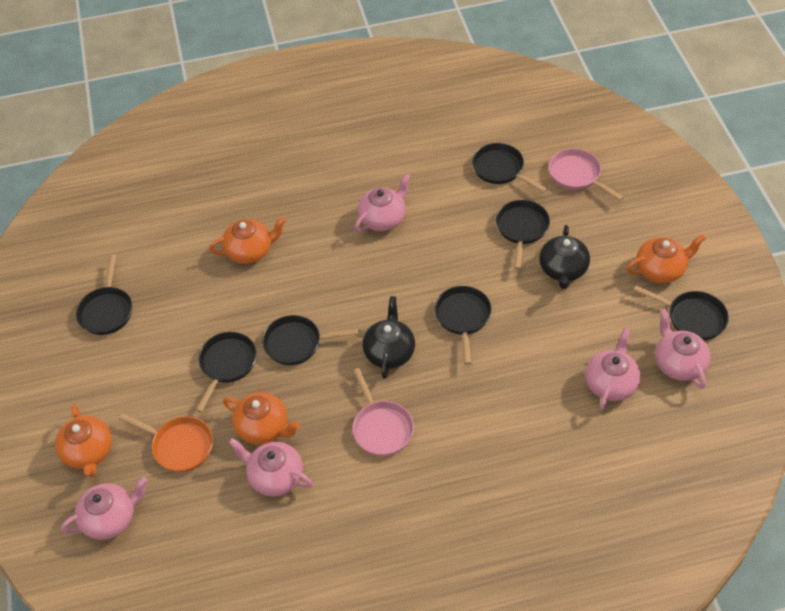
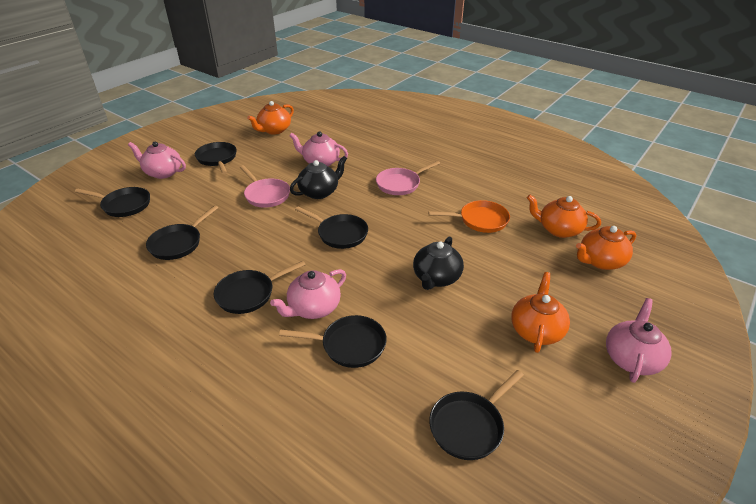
pink teapot: [61,477,148,540] [228,438,313,497] [355,173,411,232] [585,327,641,410] [655,309,710,389] = 5 -> [128,142,186,179] [270,269,346,319] [289,131,348,166] [606,298,672,383] = 4

